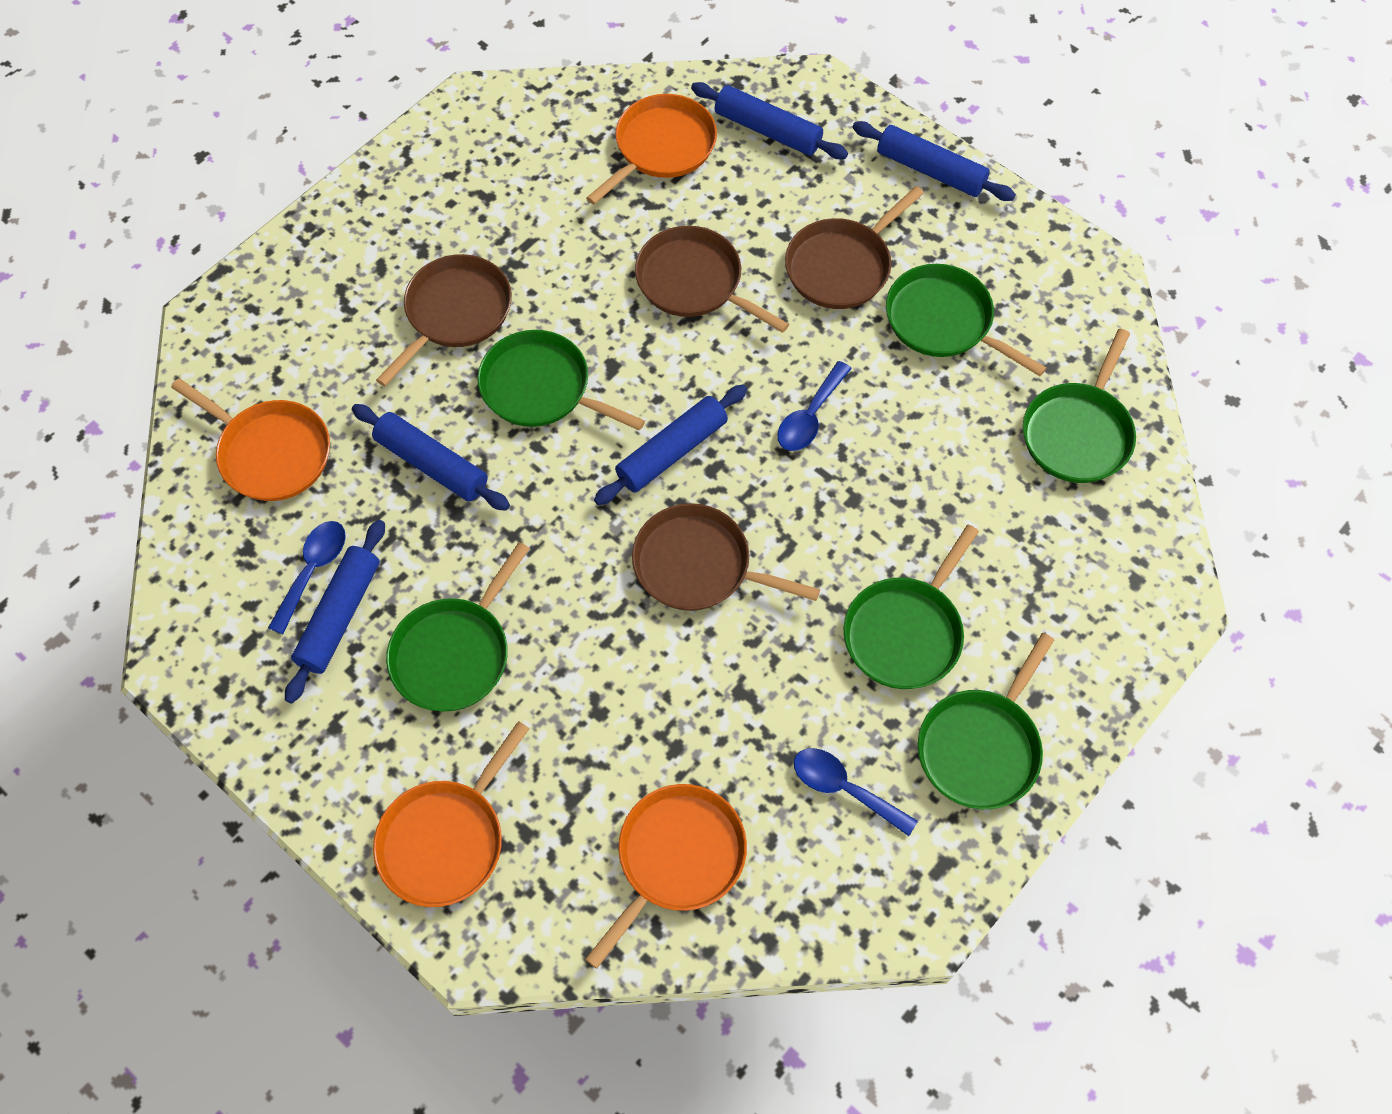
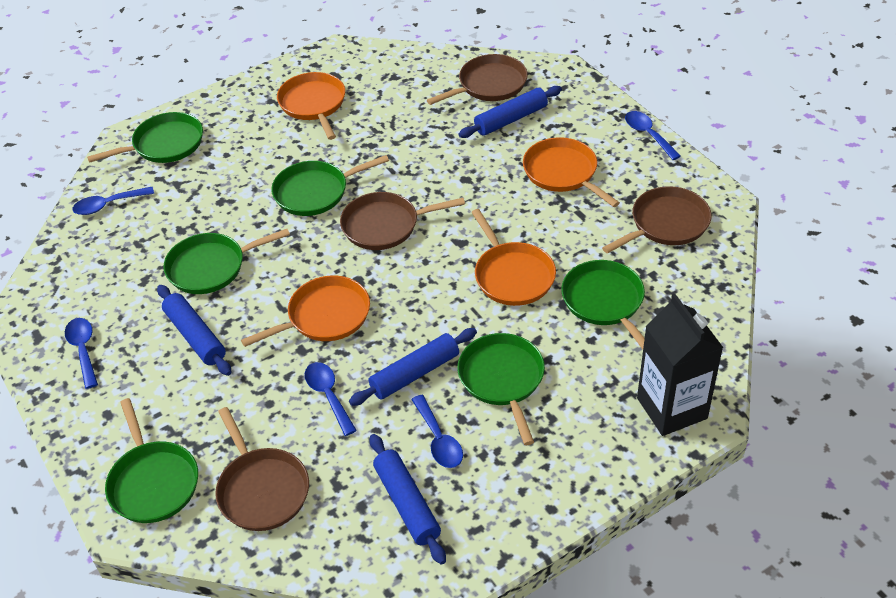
black carton: none = 0 -> [637,294,723,436] = 1
blue rolling pin: [285,520,385,704] [352,404,510,511] [594,385,747,505] [691,82,848,159] [852,121,1016,201] = 5 -> [157,285,232,376] [349,328,477,406] [370,434,446,565] [458,86,562,138] = 4
blue spoon: [268,521,346,634] [777,361,852,451] [794,748,918,836] = 3 -> [65,318,98,389] [72,187,154,215] [305,362,357,436] [411,395,463,468] [625,111,681,160] = 5

